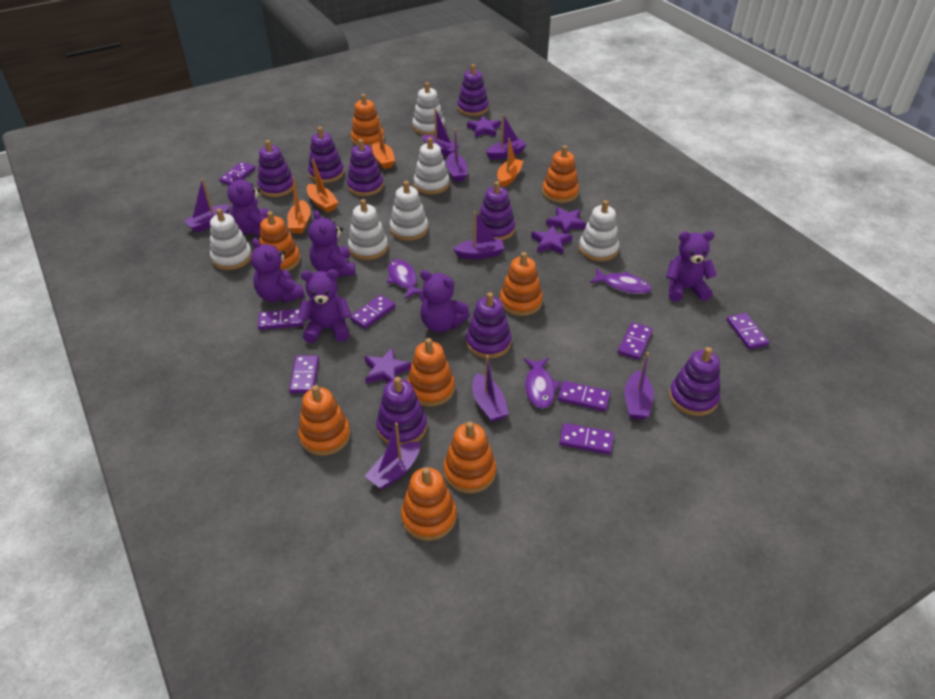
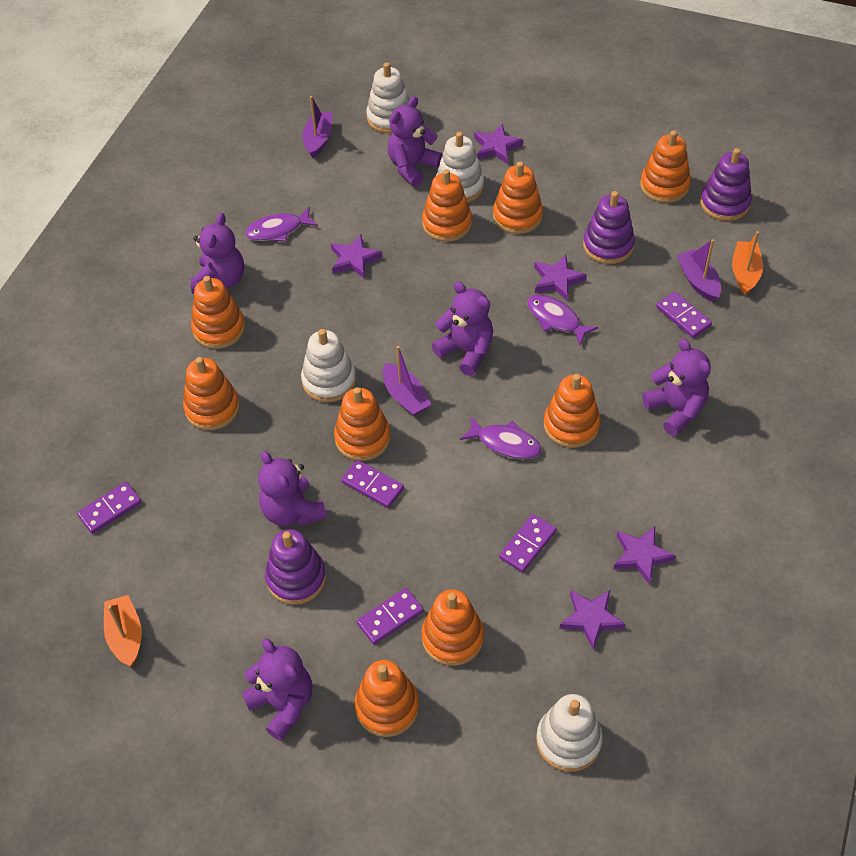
orange boat: [287,177,311,234] [307,159,338,213] [372,117,395,169] [497,138,523,187] = 4 -> [104,595,142,666] [732,231,763,295] = 2
orange stacking toy: [259,211,300,271] [298,385,350,456] [351,94,384,147] [401,467,457,541] [407,338,455,407] [443,421,496,493] [500,252,543,316] [542,145,579,203] = 8 -> [183,357,240,430] [191,276,245,349] [334,387,391,461] [355,660,419,737] [421,589,484,666] [422,169,472,242] [493,161,543,234] [544,374,601,448] [640,130,691,203] = 9
purple boat: [184,178,230,233] [365,423,420,490] [422,108,460,156] [446,128,467,182] [453,211,505,259] [472,355,509,422] [486,114,527,160] [625,352,654,420] = 8 -> [303,96,332,158] [383,346,431,416] [677,239,721,302] = 3
purple domino: [219,162,255,185] [258,309,304,330] [289,355,319,393] [350,295,395,329] [558,381,610,411] [559,423,614,455] [618,322,653,360] [726,313,769,349] = 8 -> [77,482,142,534] [341,460,404,508] [357,588,424,645] [499,514,556,573] [656,292,712,338] = 5
purple stacking toy: [257,140,293,197] [308,127,344,183] [347,139,383,196] [376,377,427,445] [457,64,489,116] [466,292,511,359] [479,181,515,241] [669,347,720,416] = 8 -> [265,529,326,605] [583,191,635,264] [700,148,752,221] = 3
purple star: [365,347,412,384] [467,116,501,137] [531,225,573,255] [546,207,586,234] = 4 -> [331,234,382,279] [474,124,523,164] [534,255,587,300] [559,590,626,650] [613,526,676,585] = 5
white stacking toy: [210,208,252,270] [348,199,388,260] [390,181,428,241] [412,82,445,135] [414,137,449,195] [579,200,619,261] = 6 -> [301,329,356,402] [366,62,410,133] [436,132,484,202] [536,694,603,772] = 4

